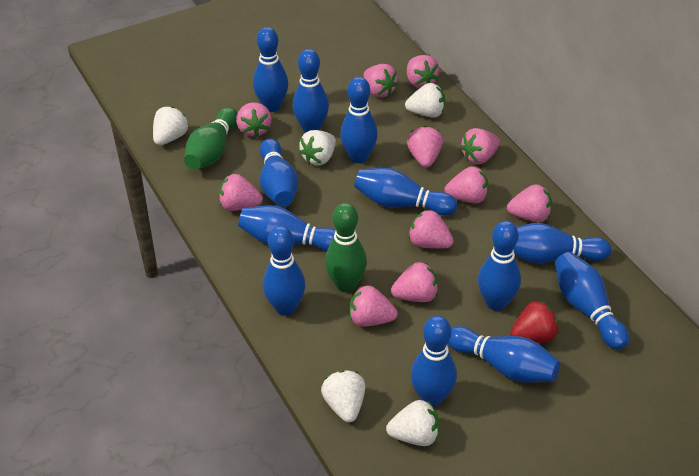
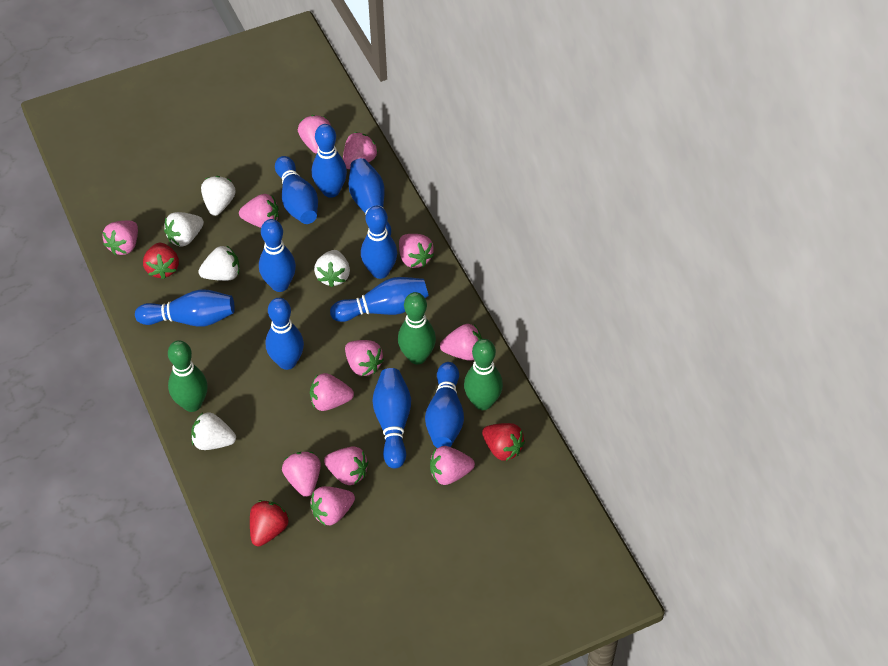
blue bowling pin: [238,205,335,251] [253,27,288,112] [260,138,298,207] [263,226,305,316] [292,49,329,133] [340,77,378,163] [354,168,457,216] [411,316,457,407] [448,326,560,382] [478,221,521,311] [514,223,611,263] [555,252,629,350] = 12 -> [135,289,235,327] [259,219,296,292] [266,298,304,370] [275,156,318,224] [312,124,347,198] [330,277,429,322] [349,158,391,236] [361,206,397,279] [372,368,411,468] [425,362,464,448] = 10
green bowling pin: [184,107,238,170] [325,203,367,292] = 2 -> [168,340,208,412] [398,292,436,364] [464,339,503,410] = 3
pink strawberry: [219,174,263,211] [236,102,272,137] [350,285,398,327] [364,64,398,97] [391,262,438,302] [407,55,439,88] [407,126,443,168] [408,210,454,249] [445,166,489,203] [460,128,500,164] [507,184,552,222] = 11 -> [103,221,138,255] [239,194,279,228] [282,452,321,497] [298,115,331,154] [310,373,354,411] [310,486,355,525] [324,446,368,485] [343,132,378,169] [345,340,384,376] [399,234,434,268] [430,446,475,485] [440,324,482,361] = 12
red strawberry: [510,300,559,343] = 1 -> [143,243,179,279] [250,500,289,546] [482,423,525,461] = 3

